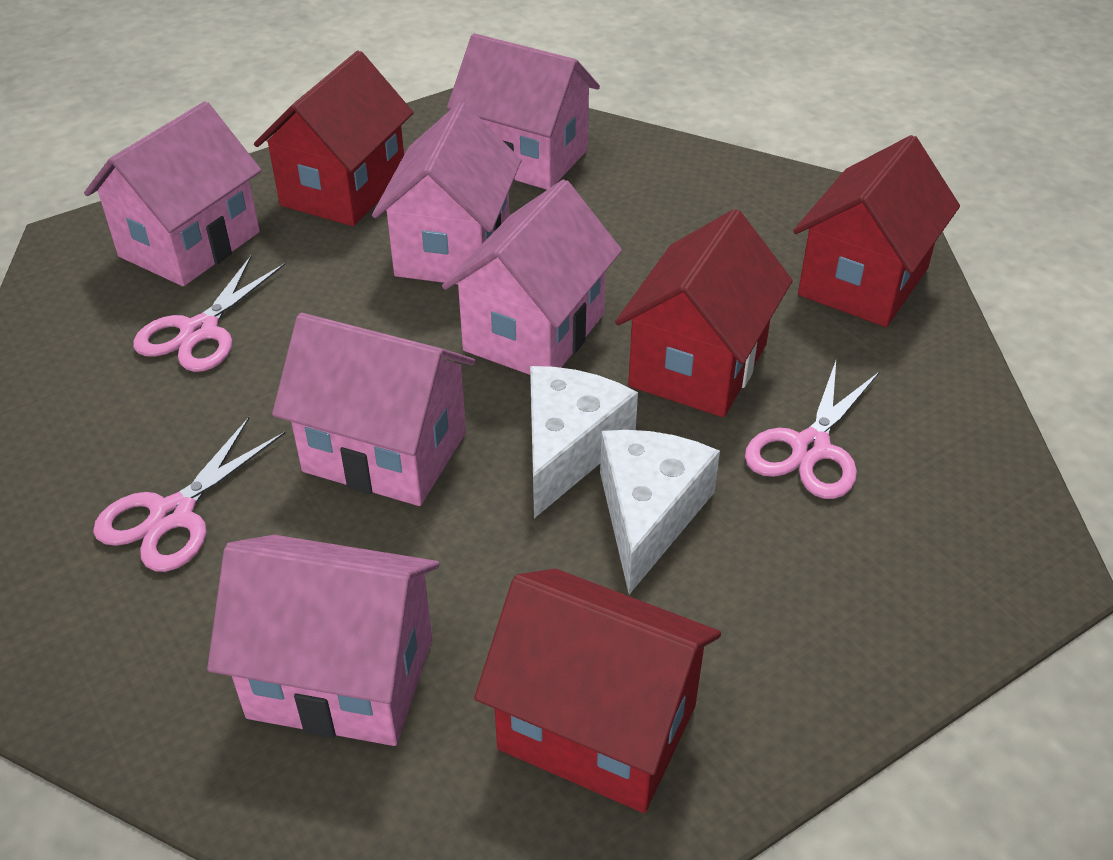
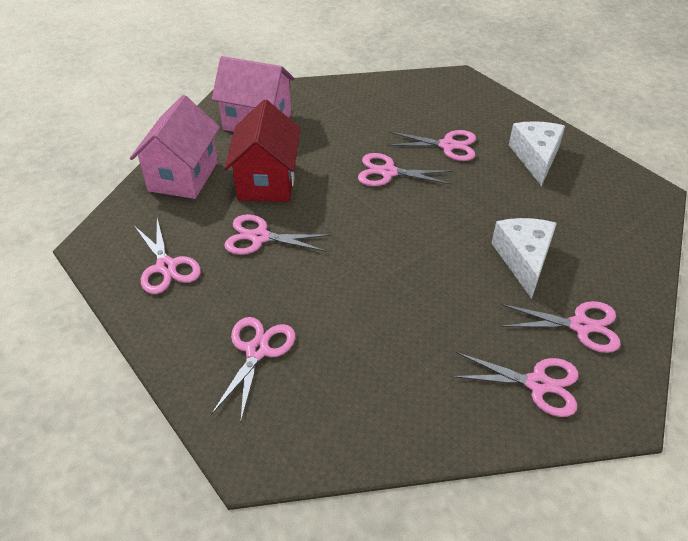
pink house: [84,101,261,286] [207,535,439,746] [272,313,475,506] [372,102,521,284] [442,179,622,375] [447,33,600,190] = 6 -> [130,95,220,199] [212,56,295,132] = 2
pink scissors: [93,417,285,572] [133,256,286,372] [745,361,880,499] = 3 -> [134,218,201,294] [211,317,295,420] [224,214,331,255] [358,153,453,186] [386,130,476,161] [451,352,578,417] [501,301,621,353] = 7
red house: [254,51,414,226] [474,569,721,813] [615,209,793,417] [793,135,960,327] = 4 -> [224,99,301,202] = 1

